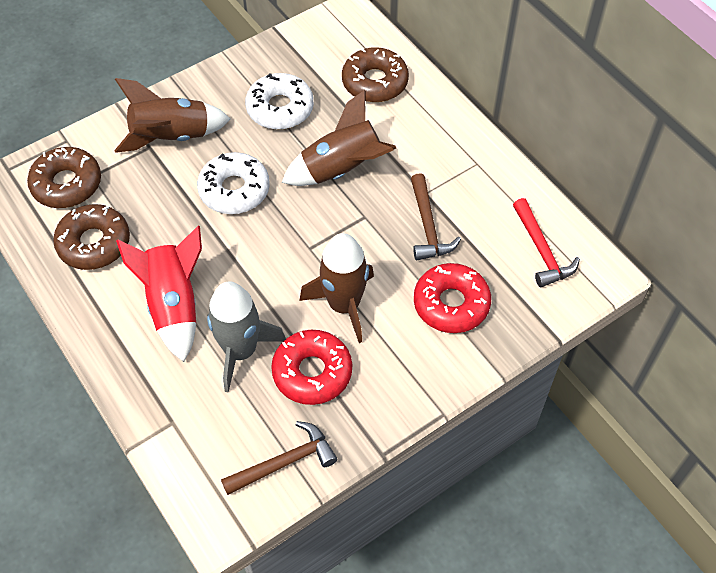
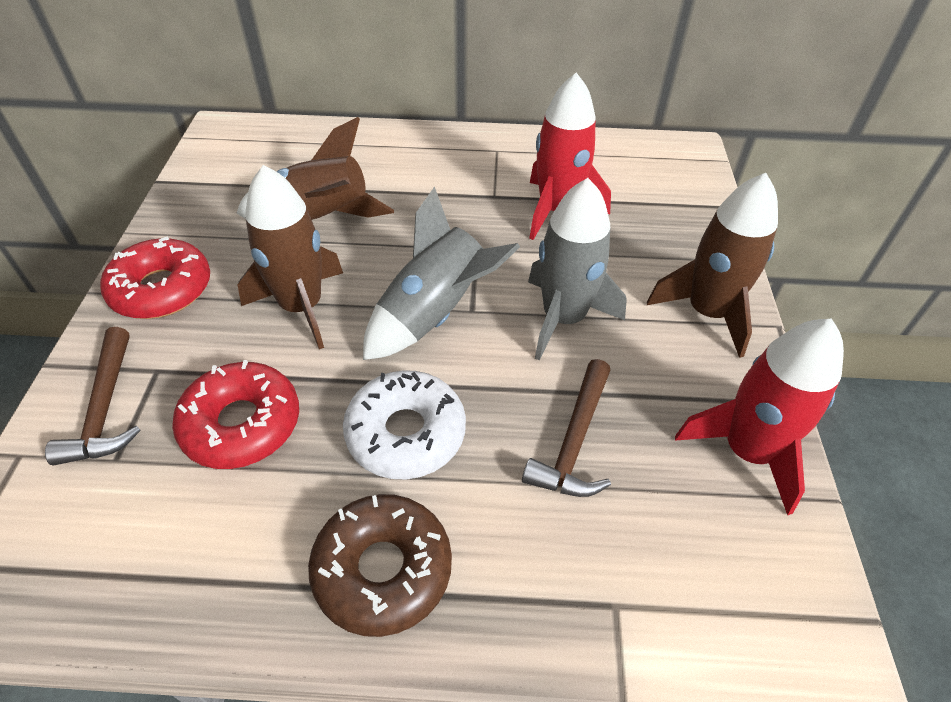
brown donut: [27,147,101,208] [53,204,130,270] [342,47,409,102] = 3 -> [308,494,452,637] = 1
grey rocket: [207,281,286,393] = 1 -> [363,186,520,360] [528,178,627,361] = 2
red hammer: [513,198,580,287] = 1 -> none = 0
red rocket: [116,226,202,362] = 1 -> [529,73,611,240] [675,319,844,515] = 2
white donut: [197,152,270,214] [245,73,314,130] = 2 -> [343,370,466,479] = 1

